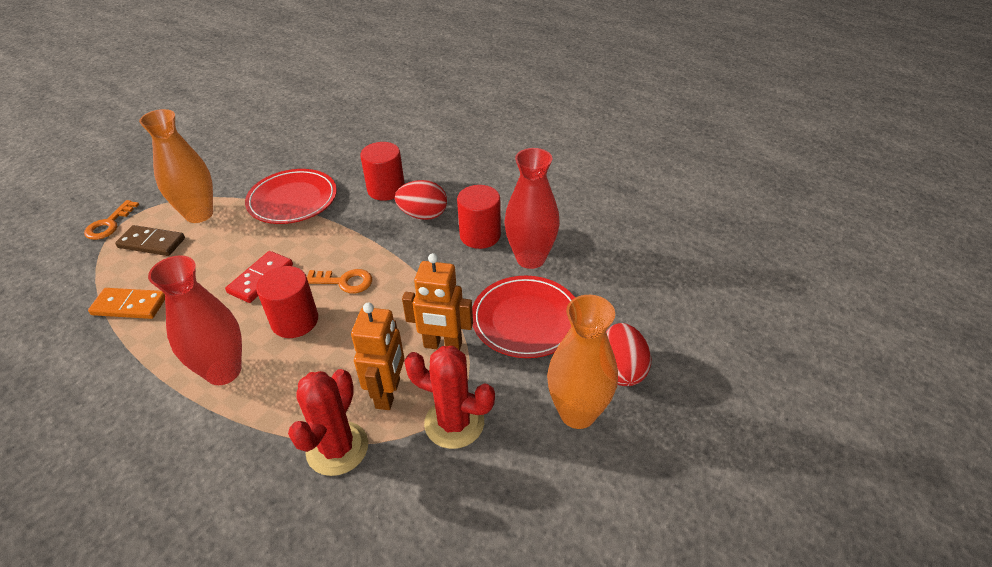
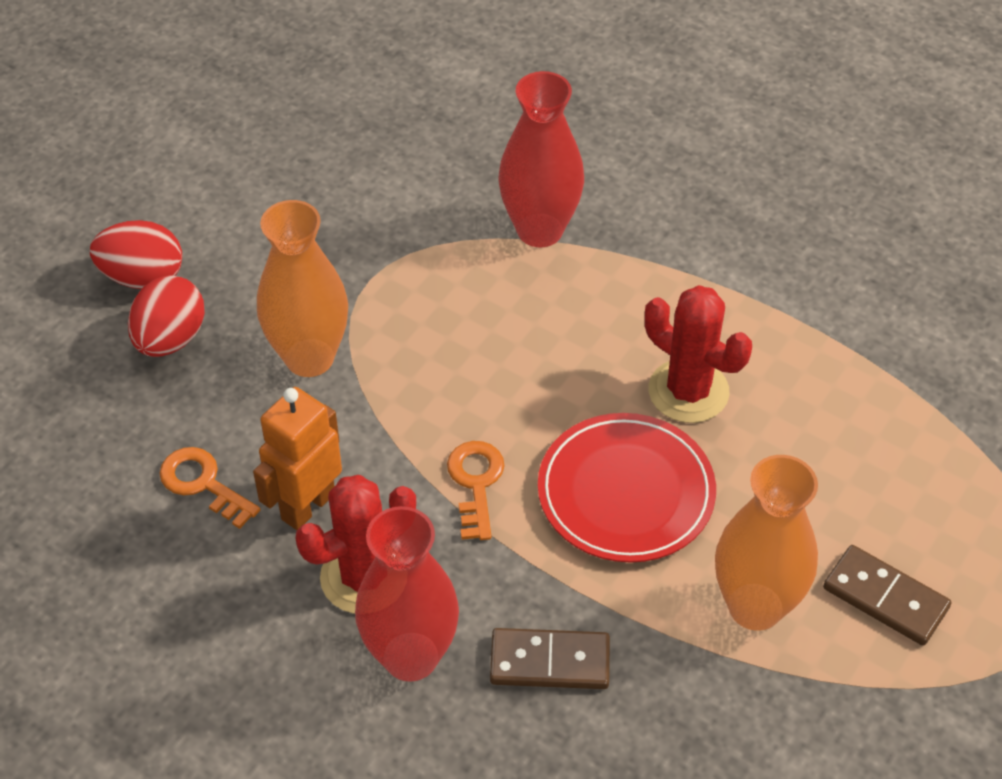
brown domino: [115,225,185,256] = 1 -> [490,628,610,689] [823,545,951,646] = 2
orange domino: [88,288,165,319] = 1 -> none = 0
orange robot: [351,303,404,410] [402,253,473,351] = 2 -> [253,387,342,530] = 1
red cylinder: [256,266,318,338] [360,142,405,201] [457,185,501,249] = 3 -> none = 0
red domino: [225,251,293,303] = 1 -> none = 0
red plate: [245,169,337,224] [472,276,575,358] = 2 -> [538,413,716,563] = 1

